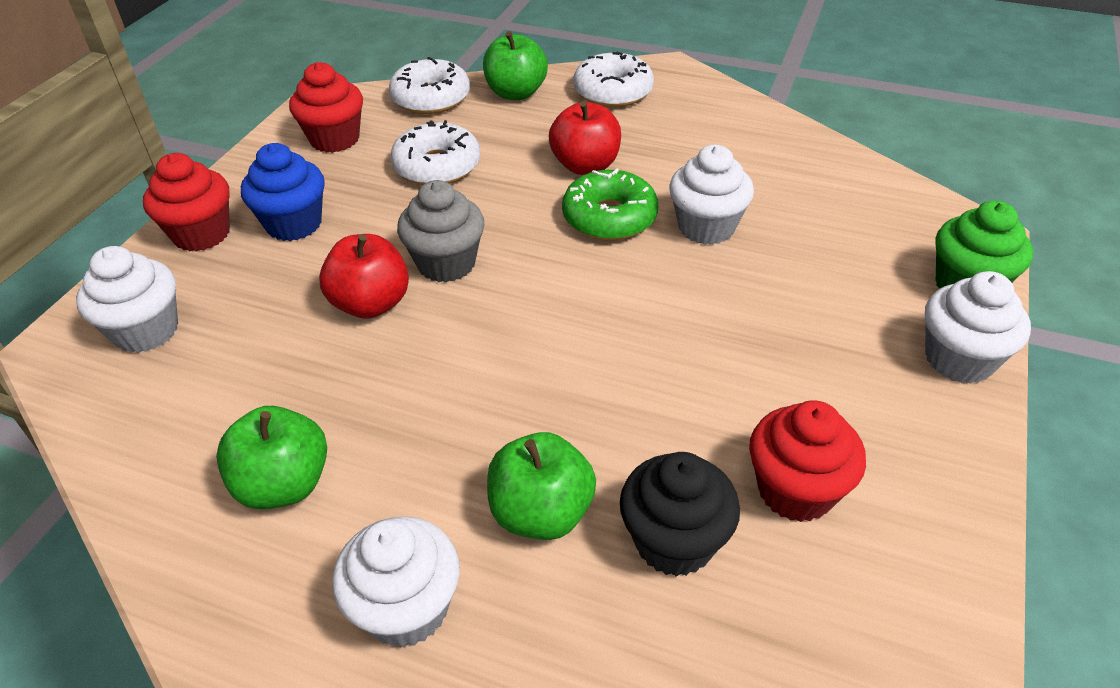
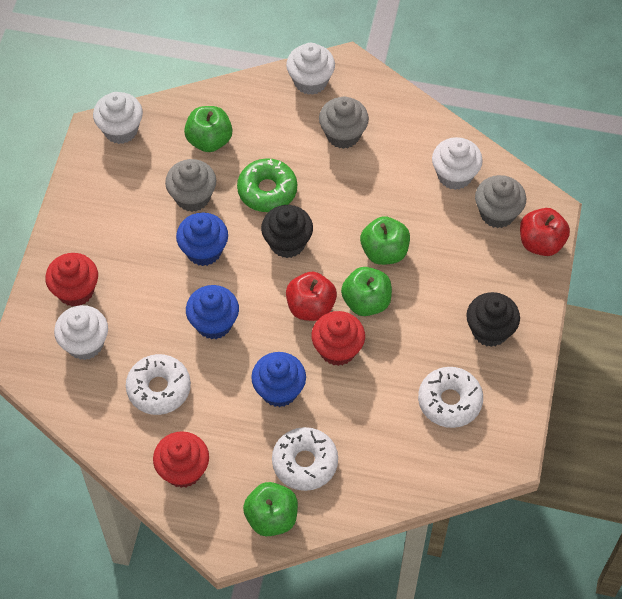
black cupcake: [620,452,740,577] = 1 -> [261,205,313,258] [466,292,520,347] = 2
blue cupcake: [241,143,325,241] = 1 -> [176,213,228,266] [186,285,239,339] [251,352,306,407] = 3
green apple: [216,406,327,509] [483,31,548,100] [487,432,596,540] = 3 -> [184,106,232,152] [243,482,298,536] [341,267,392,316] [360,216,410,265] = 4
green cupcake: [935,200,1033,288] = 1 -> none = 0
grey cupcake: [397,180,485,282] = 1 -> [165,159,216,212] [319,97,369,149] [475,175,526,228] = 3

